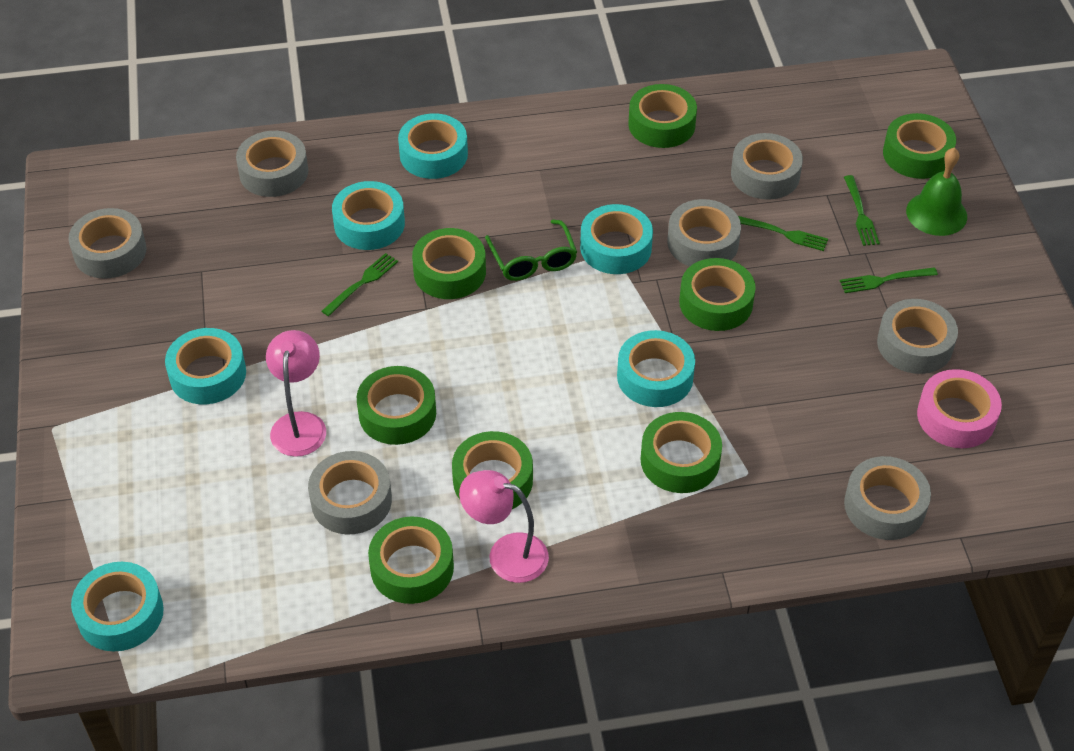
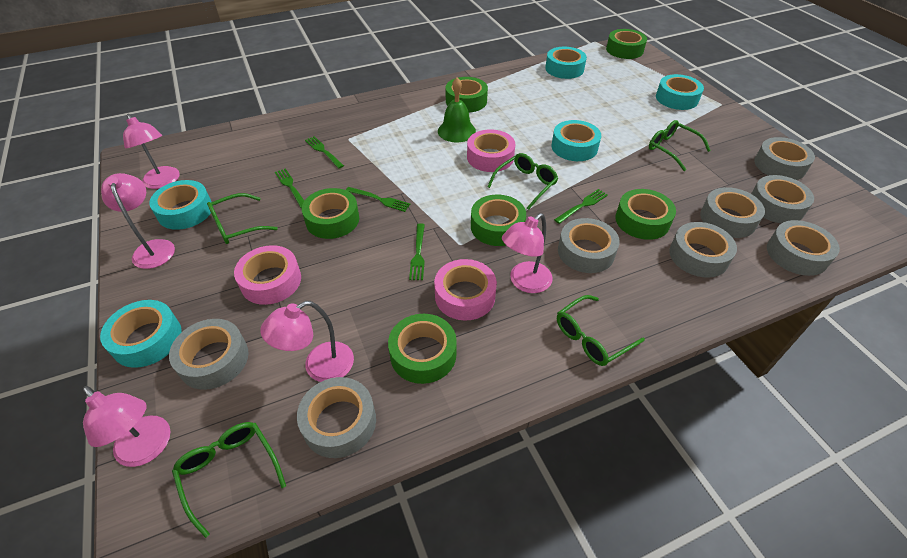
green fork: [322,253,398,316] [738,216,828,251] [840,267,938,293] [844,175,880,246] = 4 -> [275,168,304,208] [305,136,344,169] [346,187,410,212] [409,223,425,280] [554,189,608,224] = 5
green glasses: [485,219,577,281] = 1 -> [172,422,286,538] [207,193,278,244] [487,153,558,210] [557,295,645,366] [649,120,711,171] = 5
green tape: [357,366,436,445] [368,516,454,604] [412,228,486,299] [452,431,533,509] [628,84,697,148] [641,412,722,493] [679,258,756,331] [883,113,956,179] = 8 -> [302,188,359,239] [388,314,457,384] [446,77,488,112] [471,194,526,246] [606,29,647,59] [615,189,676,240] = 6
grey tape: [68,208,147,279] [236,131,308,197] [308,451,392,535] [667,199,741,266] [731,133,803,200] [844,456,931,540] [877,299,958,374] = 7 -> [169,319,249,390] [297,377,376,458] [558,218,620,273] [669,222,737,278] [700,187,765,238] [751,175,814,223] [754,137,815,180] [767,220,840,276] = 8
pink lamp: [266,330,326,457] [459,470,549,583] = 2 -> [83,386,171,467] [101,173,175,269] [123,114,180,189] [260,301,354,382] [502,213,552,293] = 5
pink tape: [917,369,1002,448] = 1 -> [234,245,301,305] [434,259,497,321] [467,130,515,172] = 3
turquoise tape: [71,562,164,652] [165,328,246,404] [332,181,405,250] [398,113,468,179] [580,204,653,274] [617,330,695,407] = 6 -> [100,300,182,368] [149,180,211,230] [545,47,587,79] [552,120,601,161] [656,74,704,110] = 5

